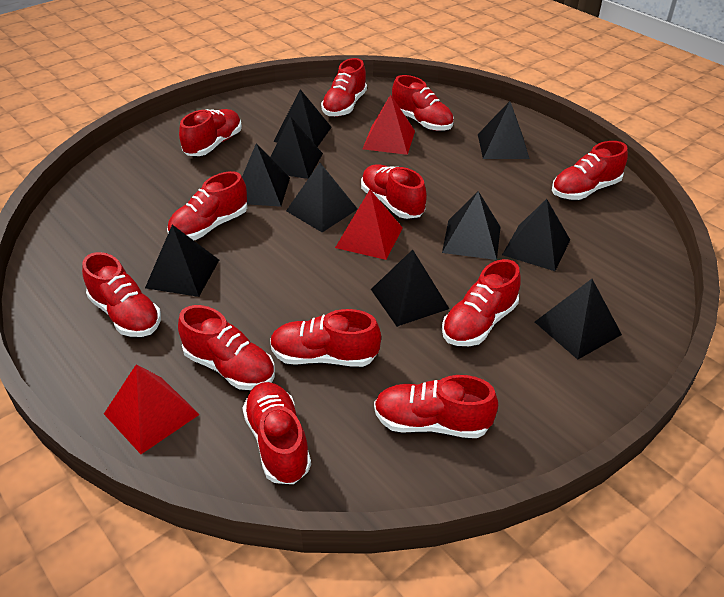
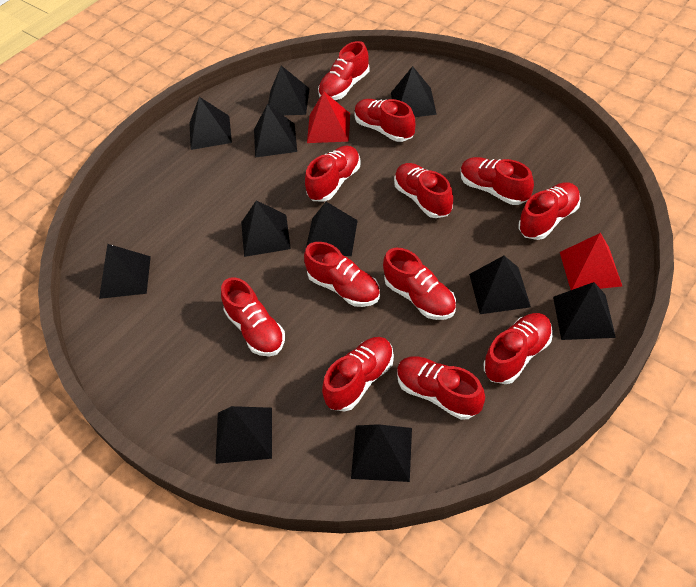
black pyramid: [145,225,219,297] [242,143,290,207] [270,116,323,179] [273,89,332,147] [286,163,358,232] [371,249,449,327] [442,191,500,260] [478,101,530,159] [502,199,570,271] [535,279,622,360] = 10 -> [99,244,151,299] [189,97,232,150] [215,406,272,464] [241,200,291,257] [254,104,297,158] [268,66,310,115] [306,202,358,256] [351,424,412,482] [391,66,437,117] [469,256,531,314] [553,282,616,340] = 11
red pyramid: [104,364,200,454] [335,190,403,260] [363,95,415,155] = 3 -> [307,92,350,143] [560,233,622,290] = 2

